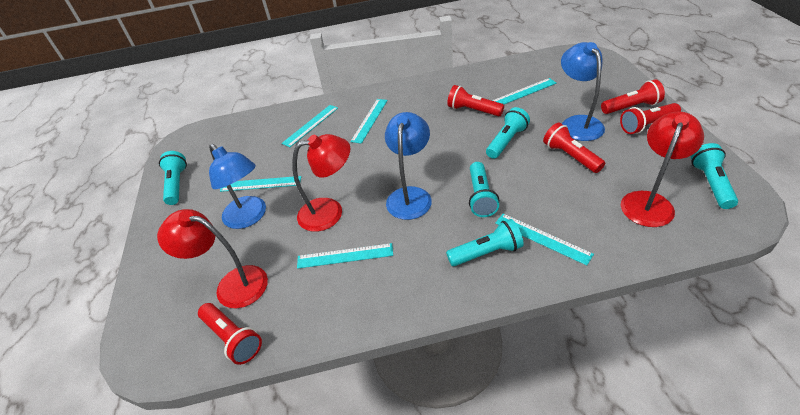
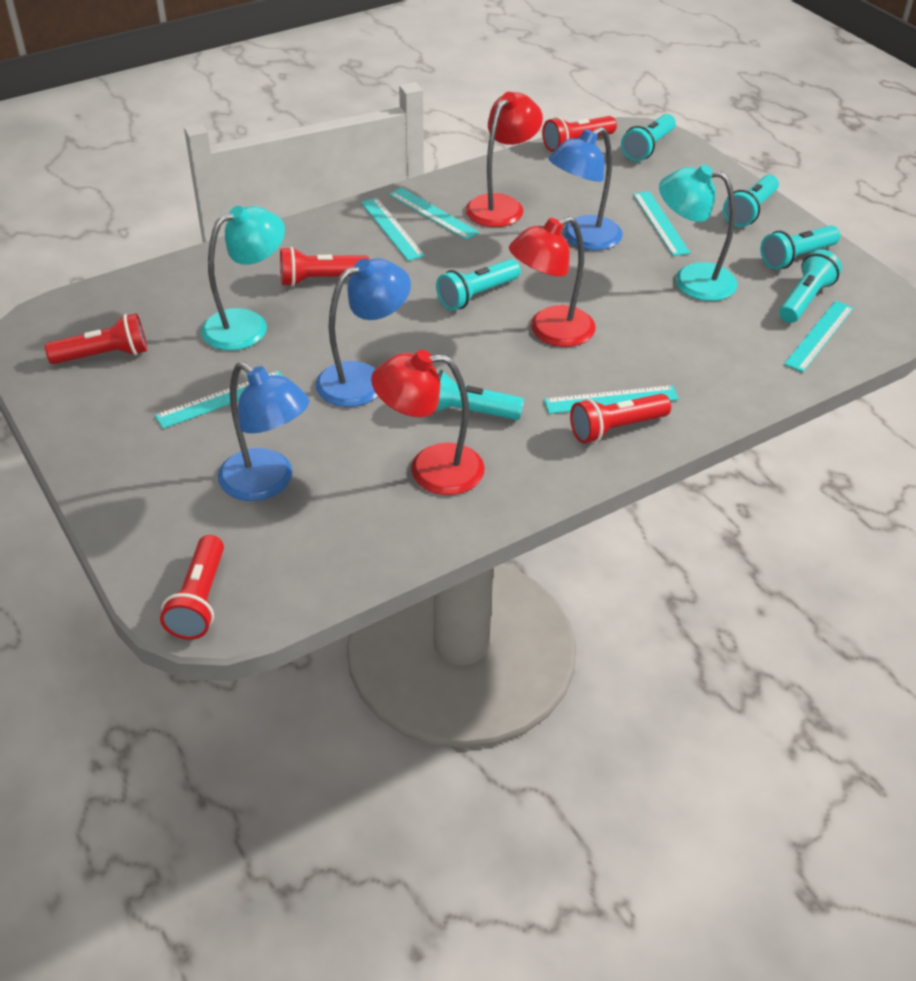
turquoise flashlight: [159,151,187,205] [446,219,524,266] [469,162,499,217] [486,107,530,159] [690,143,738,209] = 5 -> [434,370,524,420] [436,259,521,311] [621,114,676,161] [723,175,779,227] [761,225,840,269] [779,249,842,323] = 6
turquoise lamp: none = 0 -> [201,206,285,350] [659,165,737,301] = 2

